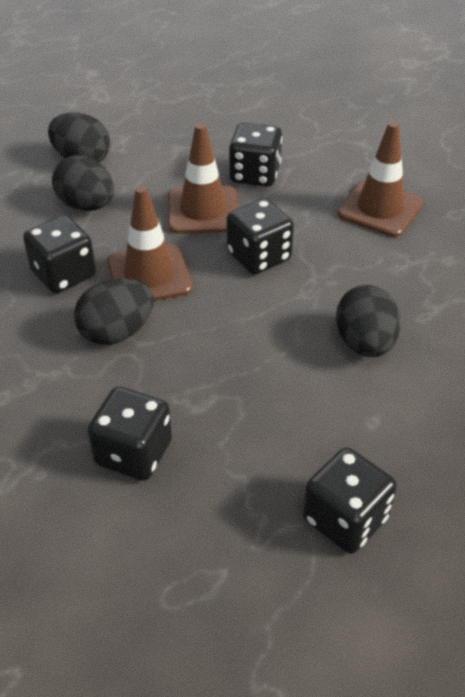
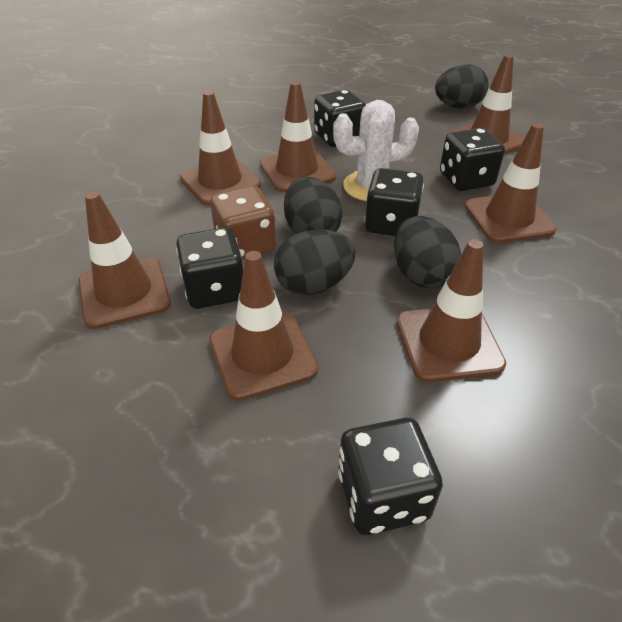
brown dice: none = 0 -> [210,186,276,260] = 1
brown traffic cone: [107,186,192,301] [168,123,238,234] [337,121,423,237] = 3 -> [78,191,171,329] [180,91,261,206] [209,251,319,401] [260,81,336,192] [397,239,506,382] [450,54,525,154] [465,123,557,243] = 7
white cactus: none = 0 -> [333,100,419,201] = 1

